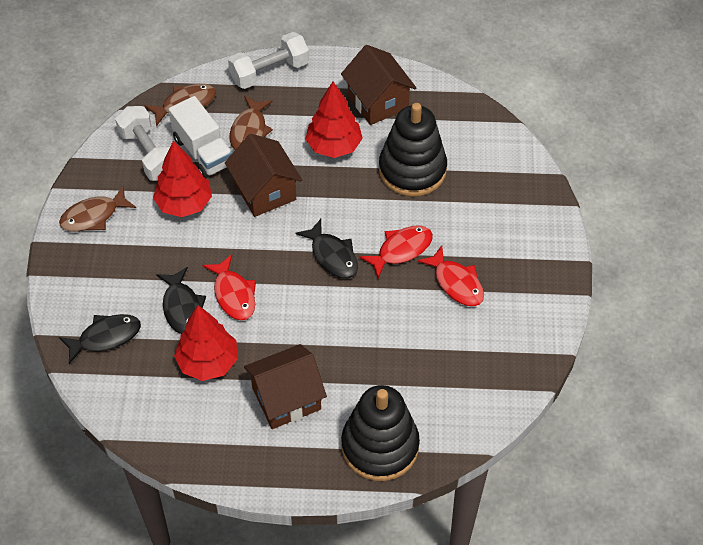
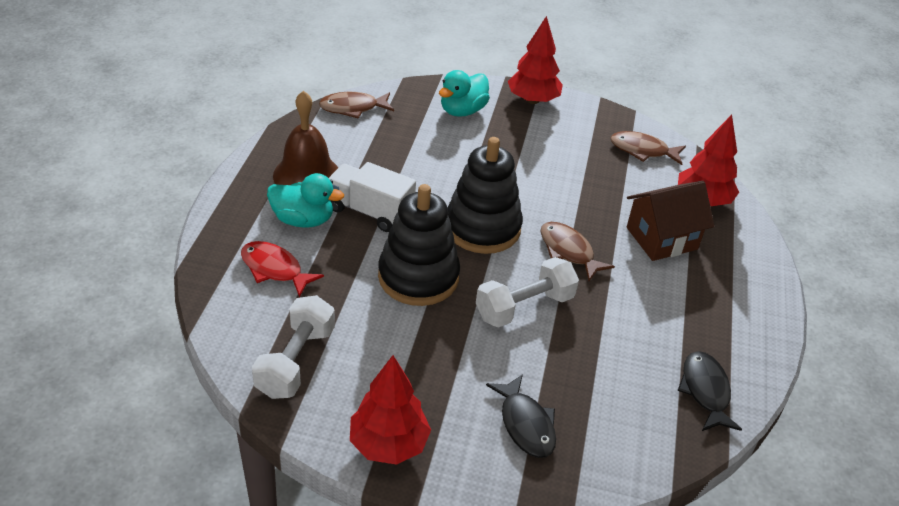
black fish: [59,314,141,364] [156,267,206,334] [295,219,358,279] = 3 -> [486,374,556,458] [677,351,742,431] = 2
brown bell: none = 0 -> [273,91,338,185] = 1
brown house: [225,134,302,217] [244,344,327,429] [341,45,417,125] = 3 -> [627,181,715,261] = 1
red fish: [202,254,256,320] [359,225,433,278] [417,245,484,306] = 3 -> [241,241,324,298] = 1
turquoise duck: none = 0 -> [267,173,344,228] [439,70,490,117] = 2

